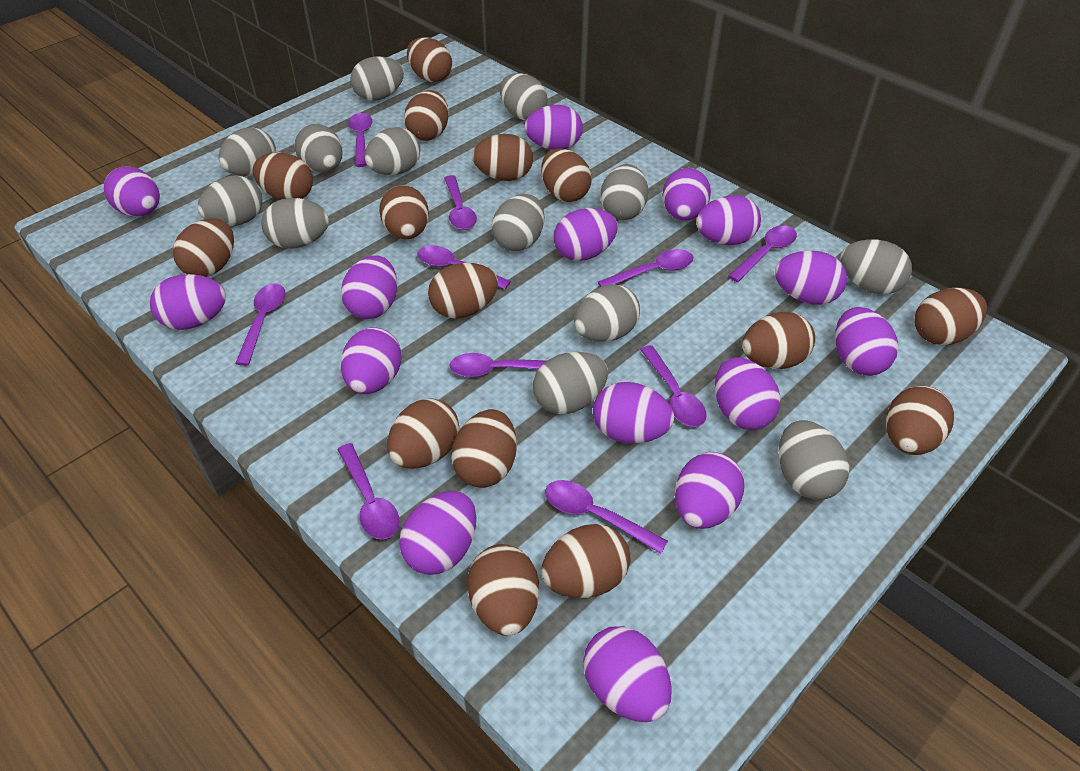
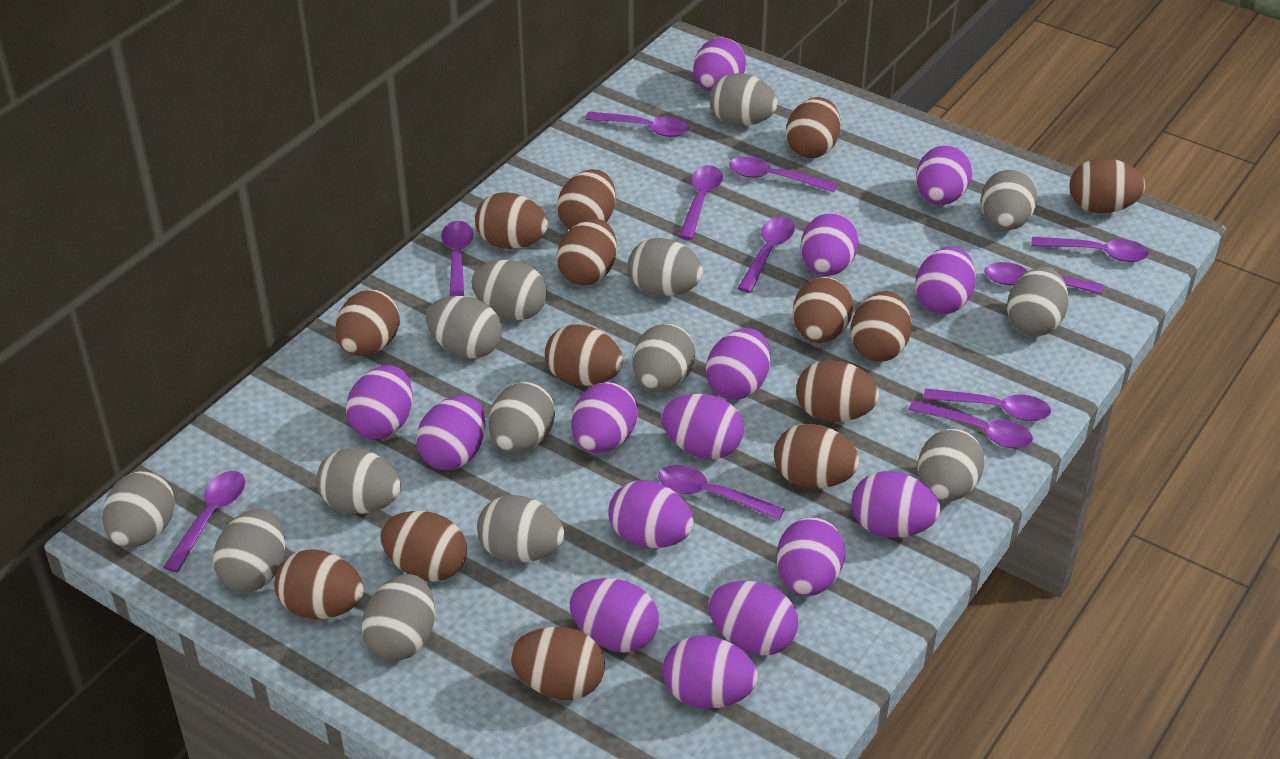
brown egg: [173,218,234,277] [253,152,313,200] [379,185,429,239] [387,398,459,469] [404,90,449,141] [407,37,452,82] [428,263,498,319] [451,409,517,488] [467,544,539,636] [472,134,533,181] [541,148,592,202] [541,524,630,598] [742,312,815,369] [886,386,954,455] [915,288,987,345] = 15 -> [274,549,364,619] [335,290,400,356] [380,511,467,582] [475,192,548,249] [510,627,605,700] [545,325,623,386] [557,169,616,230] [557,219,617,286] [774,424,859,489] [786,97,841,158] [793,277,853,343] [796,360,879,422] [851,291,912,362] [1069,158,1145,213] = 14
grey egg: [198,176,263,226] [219,127,276,176] [261,198,329,248] [295,124,343,173] [350,56,404,101] [364,127,420,175] [492,194,544,251] [500,73,548,120] [533,352,608,414] [574,284,640,342] [600,164,649,220] [779,420,849,500] [840,239,912,294] = 13 -> [102,471,175,548] [213,509,285,592] [316,448,401,514] [361,574,435,661] [426,296,502,359] [471,260,547,320] [477,495,564,563] [489,382,555,453] [628,238,703,296] [632,323,696,392] [709,73,778,126] [918,429,984,502] [981,169,1037,230] [1007,267,1069,336] = 14
purple spoon: [235,283,286,366] [337,443,399,540] [348,113,373,167] [417,245,511,289] [444,175,477,230] [449,353,547,377] [545,480,668,554] [598,249,693,287] [640,345,707,427] [728,225,797,282] = 10 -> [163,471,245,572] [441,221,474,296] [585,112,689,137] [658,465,785,520] [679,166,723,240] [729,157,837,192] [738,217,795,293] [908,400,1033,449] [923,388,1051,421] [984,262,1103,294] [1031,237,1149,262] = 11

